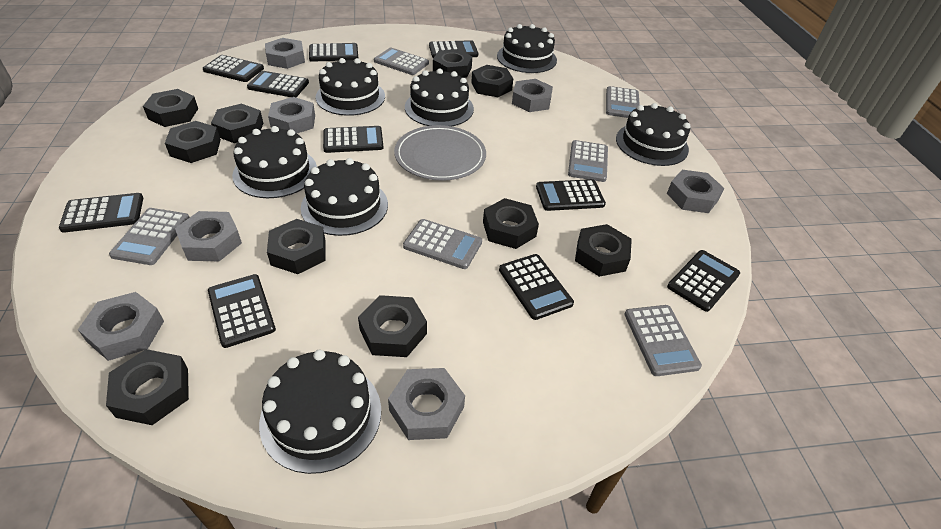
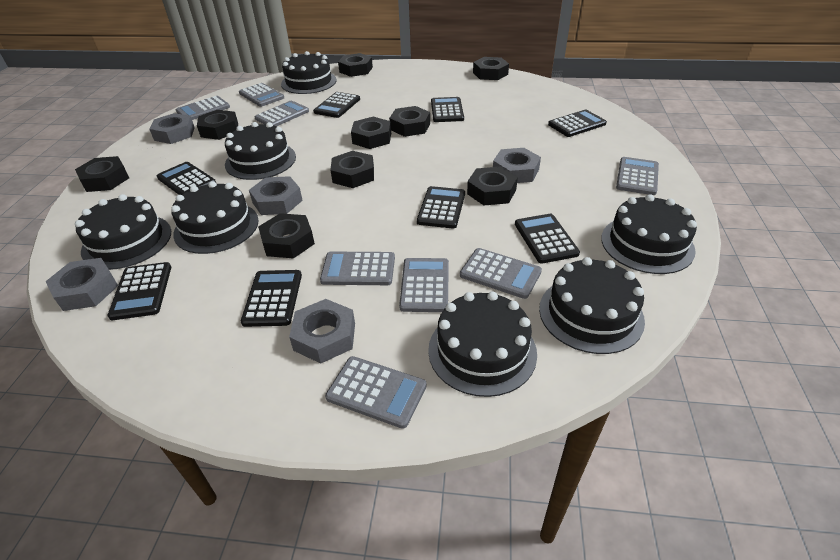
black calculator: [59,193,143,233] [203,55,264,82] [208,274,276,348] [247,71,309,97] [309,43,358,62] [323,126,384,153] [429,40,478,58] [499,254,574,320] [536,179,606,211] [667,250,740,312] = 10 -> [107,262,171,320] [157,162,216,195] [241,270,302,327] [313,92,360,118] [417,186,465,229] [431,97,464,122] [515,214,580,264] [548,110,607,137] = 8
black nut: [106,349,189,425] [143,89,198,127] [165,121,221,163] [211,103,263,143] [267,219,325,274] [358,295,427,357] [433,49,472,78] [471,65,513,97] [483,198,539,249] [575,224,632,277] = 10 -> [75,156,129,192] [197,110,238,140] [258,213,315,259] [330,151,374,188] [338,53,373,77] [351,117,391,149] [389,106,430,137] [467,167,518,205] [473,57,509,80] = 9
grey calculator: [109,208,190,265] [374,48,429,75] [403,219,482,269] [568,140,608,182] [606,86,640,118] [624,305,702,376] = 6 -> [176,96,230,120] [239,83,284,107] [255,101,309,126] [320,252,395,285] [325,356,427,429] [399,258,449,312] [460,248,542,299] [616,157,659,195] = 8
grey nut: [78,292,164,361] [175,211,242,261] [265,38,305,69] [268,97,315,134] [388,368,465,440] [512,79,553,112] [667,170,724,213] = 7 -> [46,258,118,311] [150,113,195,144] [249,176,303,215] [289,299,355,363] [493,148,541,183] = 5
grey plate: [394,125,486,181] = 1 -> none = 0

